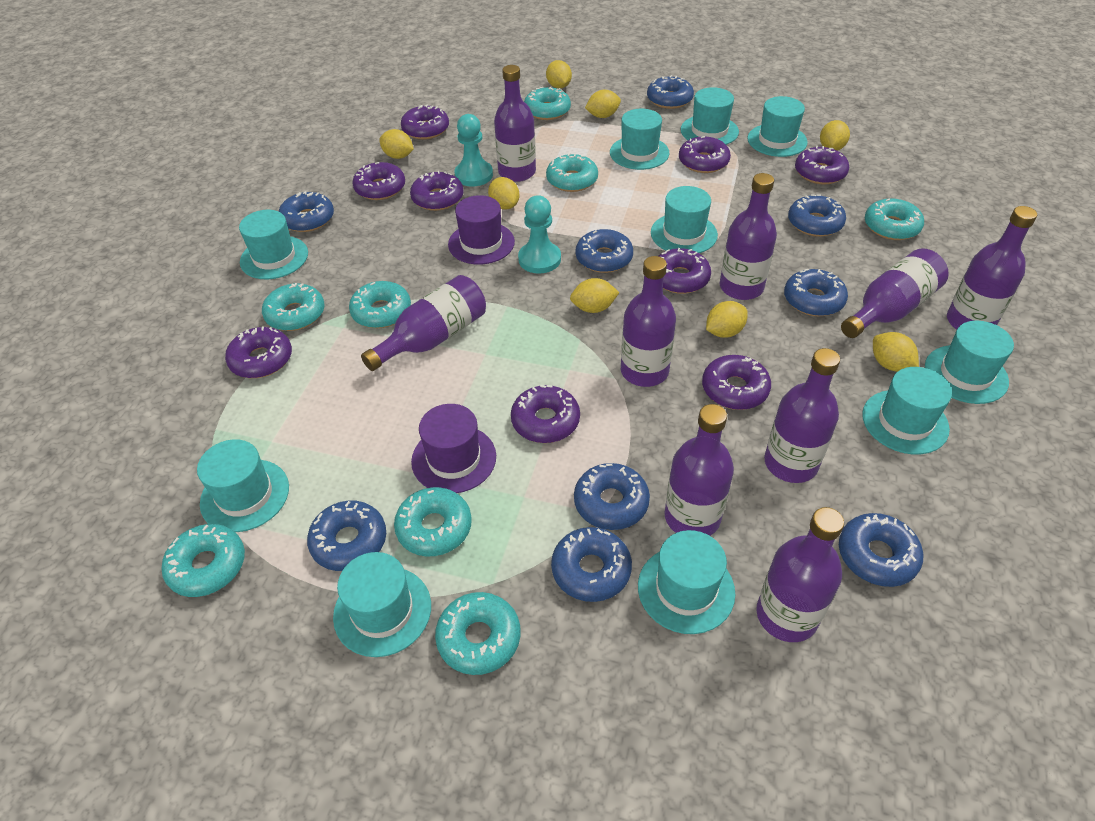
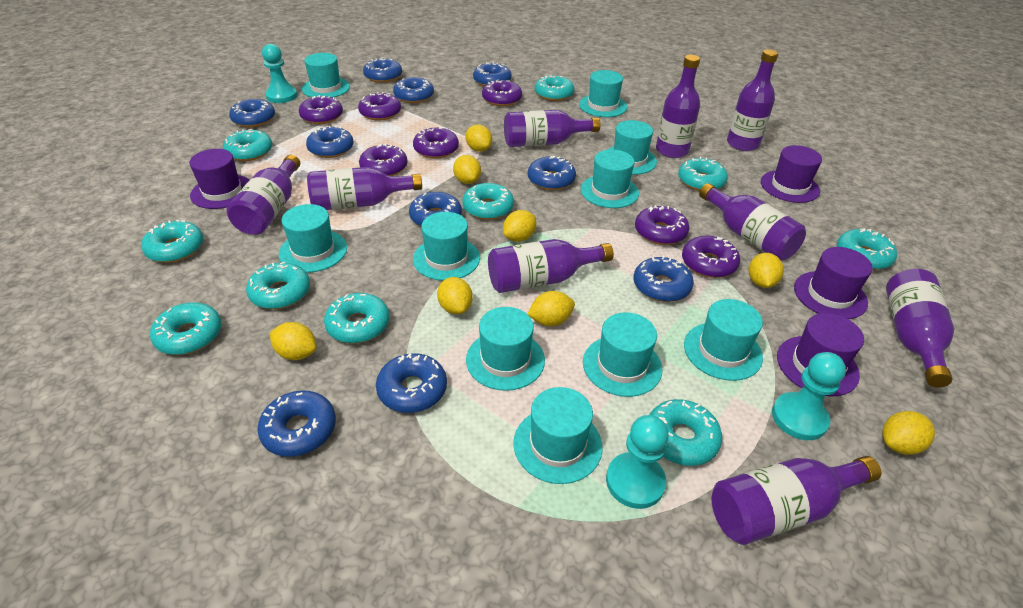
blue donut: [279,191,334,232] [307,501,386,571] [551,527,632,602] [574,463,650,530] [576,229,633,273] [647,75,694,109] [784,269,848,316] [788,194,846,237] [839,513,923,587] = 9 -> [229,99,275,127] [257,390,336,457] [306,126,354,158] [363,57,402,83] [376,353,447,413] [393,77,434,103] [409,192,462,226] [473,62,512,86] [528,156,576,190] [634,256,694,302] = 10
purple donut: [225,326,292,378] [352,162,405,200] [401,105,449,140] [410,171,463,211] [511,385,580,443] [658,248,711,294] [679,136,731,173] [702,355,771,410] [795,146,849,185] = 9 -> [299,95,343,124] [358,92,401,121] [359,144,408,176] [413,127,459,159] [482,79,522,106] [635,205,689,245] [682,236,740,278] = 7
purple hat: [411,404,496,493] [448,195,515,265] = 2 -> [189,149,249,209] [761,145,822,203] [777,313,864,396] [794,247,873,319] = 4
turquoise donut: [162,524,245,597] [262,283,325,331] [349,281,411,328] [394,487,472,556] [435,592,520,675] [524,87,571,120] [546,153,598,192] [865,198,924,240] = 8 -> [141,220,204,263] [150,302,222,355] [223,129,272,161] [246,262,310,309] [324,293,389,344] [462,183,514,220] [535,75,574,101] [649,399,722,466] [678,157,728,191] [837,228,897,270] = 10
turquoise pawn: [454,114,493,187] [518,195,561,274] = 2 -> [262,44,297,103] [606,415,669,509] [772,352,846,440] = 3

